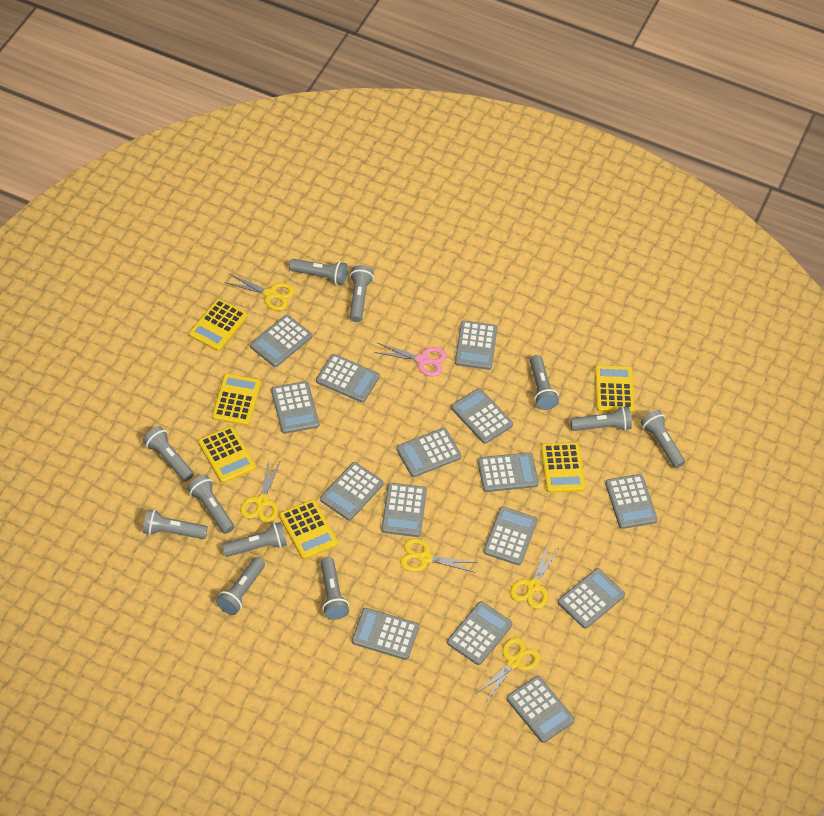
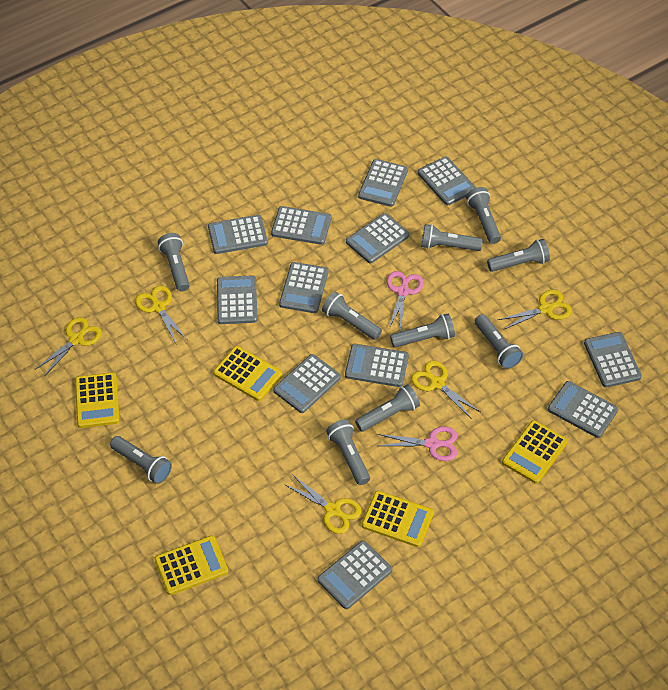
grey calculator: [250,315,312,367] [271,381,319,434] [316,354,380,403] [320,462,384,520] [352,608,419,660] [381,483,427,537] [396,428,461,477] [447,601,512,665] [451,388,513,444] [455,321,497,370] [478,452,539,492] [483,506,538,565] [507,676,575,743] [558,568,625,629] [605,474,657,529] = 15 -> [208,215,268,254] [217,275,258,324] [271,206,331,245] [273,354,341,413] [279,262,328,313] [317,541,392,609] [345,344,409,387] [346,213,409,263] [358,159,408,207] [418,157,476,205] [548,381,618,438] [584,332,642,388] = 12
grey flashlight: [143,426,194,482] [143,509,208,539] [187,475,234,534] [216,557,265,615] [222,522,287,557] [289,259,348,285] [321,557,349,620] [350,265,374,322] [530,355,559,410] [570,406,632,431] [640,410,685,468] = 11 -> [110,436,172,484] [158,233,189,292] [322,291,382,340] [326,419,370,485] [355,384,420,432] [390,313,455,348] [421,224,483,251] [466,187,501,244] [475,314,523,369] [487,239,550,272] = 10
pink scissors: [374,343,447,376] = 1 -> [378,426,457,461] [387,271,424,332] = 2
yellow calculator: [189,299,248,351] [198,426,256,483] [212,374,261,426] [279,500,338,559] [541,442,586,493] [595,365,635,413] = 6 -> [75,372,120,428] [154,535,228,595] [213,346,282,401] [362,491,434,547] [502,420,568,484] = 5

